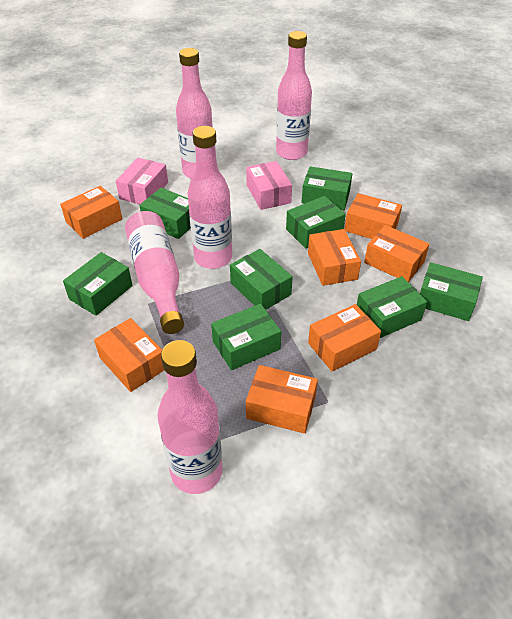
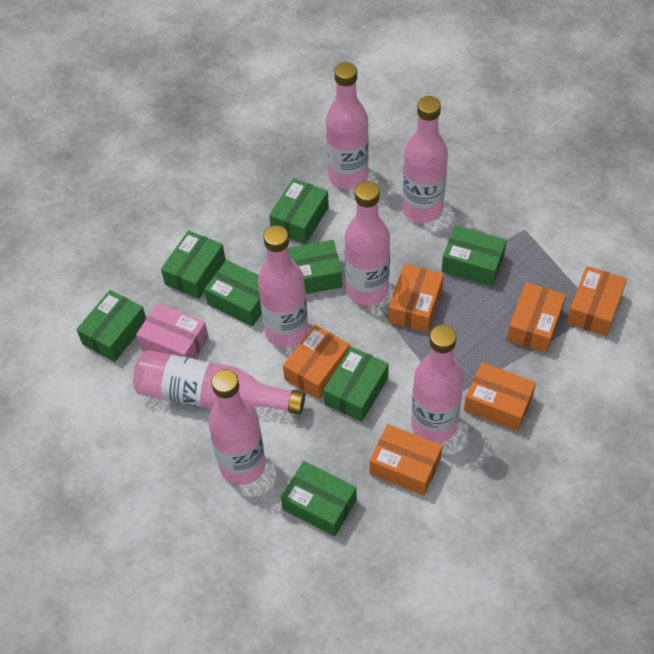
orange box: [60,186,122,239] [94,318,164,392] [246,365,318,434] [308,229,361,286] [308,304,381,372] [345,193,402,239] [364,225,430,282] = 7 -> [283,325,350,399] [370,424,442,496] [388,264,444,332] [464,362,536,431] [507,282,566,353] [566,266,627,336] = 6
pink bottle: [125,211,184,334] [158,340,223,494] [176,48,213,179] [188,126,232,269] [276,31,312,160] = 5 -> [133,350,305,414] [208,369,266,485] [258,225,308,348] [326,62,369,190] [345,181,390,306] [402,96,448,223] [411,325,464,443] = 7
pink box: [116,158,168,204] [246,161,292,210] = 2 -> [136,303,208,359] = 1

